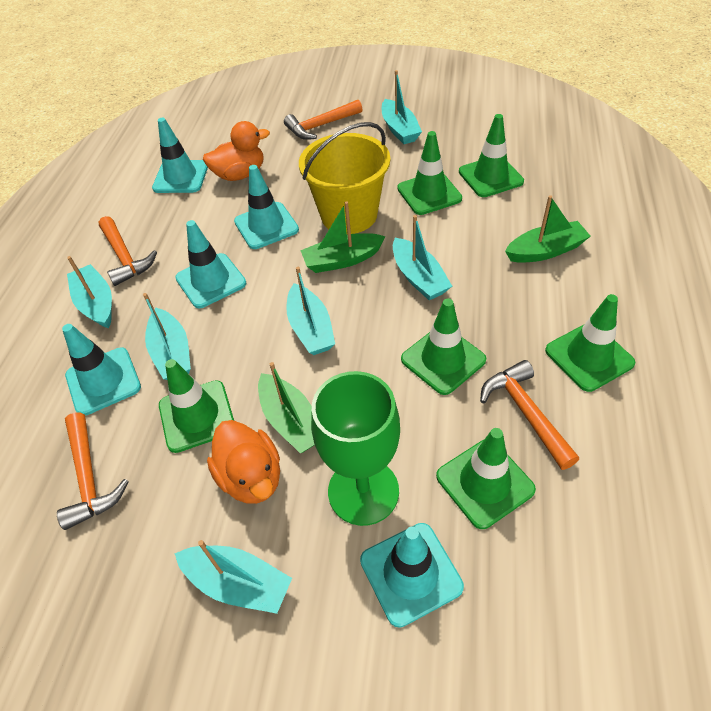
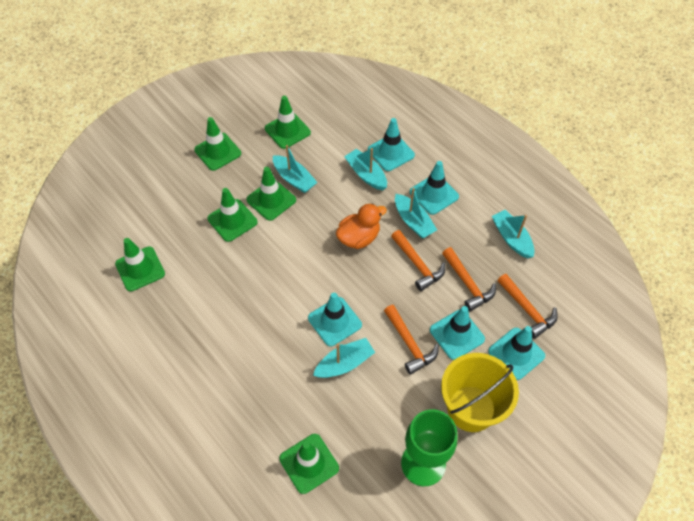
green boat: [258,362,315,453] [300,201,386,273] [505,195,591,263] = 3 -> none = 0
orange duck: [203,121,270,181] [207,420,280,504] = 2 -> [336,203,387,249] = 1
turquoise boat: [67,256,112,328] [143,293,191,380] [174,540,292,614] [286,267,335,355] [382,70,422,144] [393,215,452,300] = 6 -> [273,145,317,193] [313,338,375,378] [344,148,387,190] [395,188,437,238] [492,210,535,259] = 5

